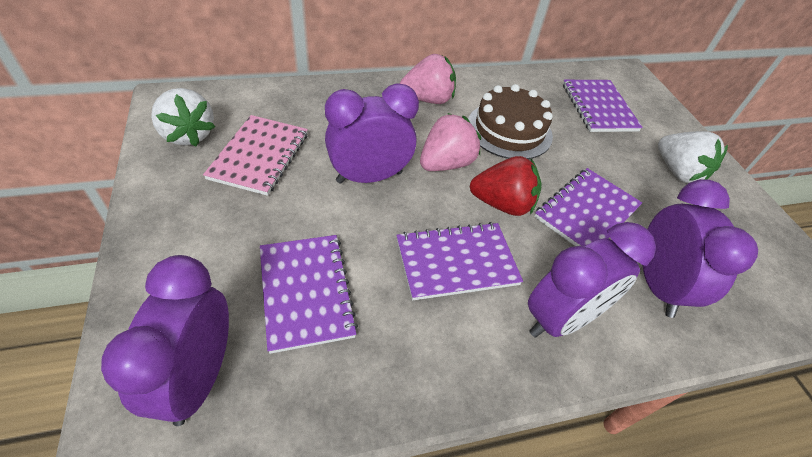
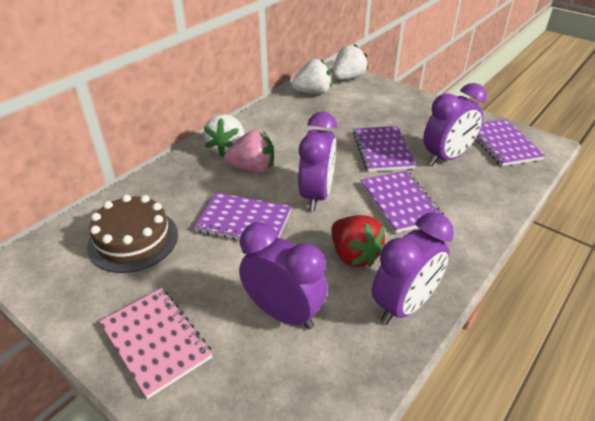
pink strawberry: [399,54,456,104] [420,113,481,171] = 2 -> [224,130,274,173] = 1
white strawberry: [151,88,215,147] [658,131,728,183] = 2 -> [203,114,245,157] [291,59,332,94] [333,44,368,80] = 3

